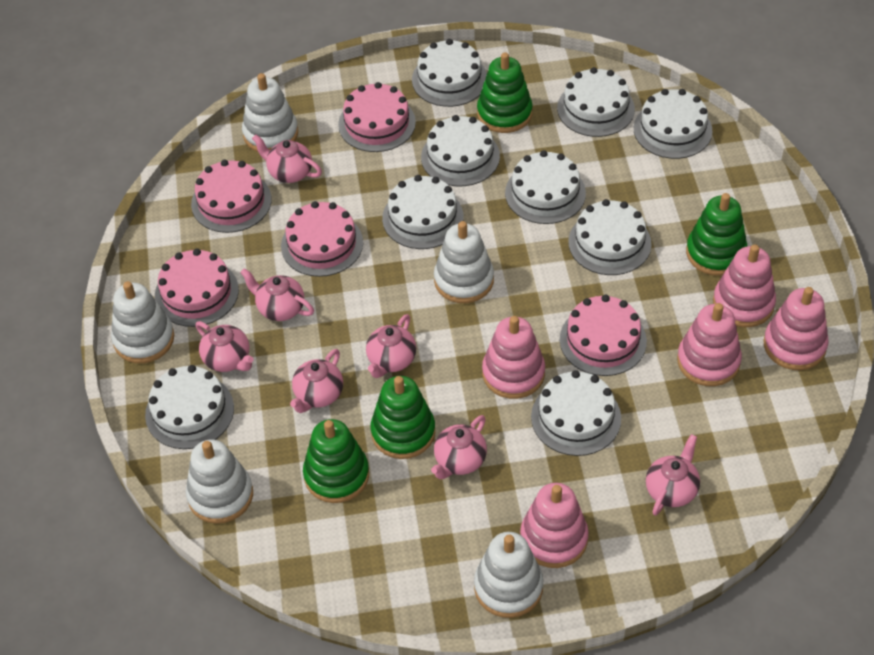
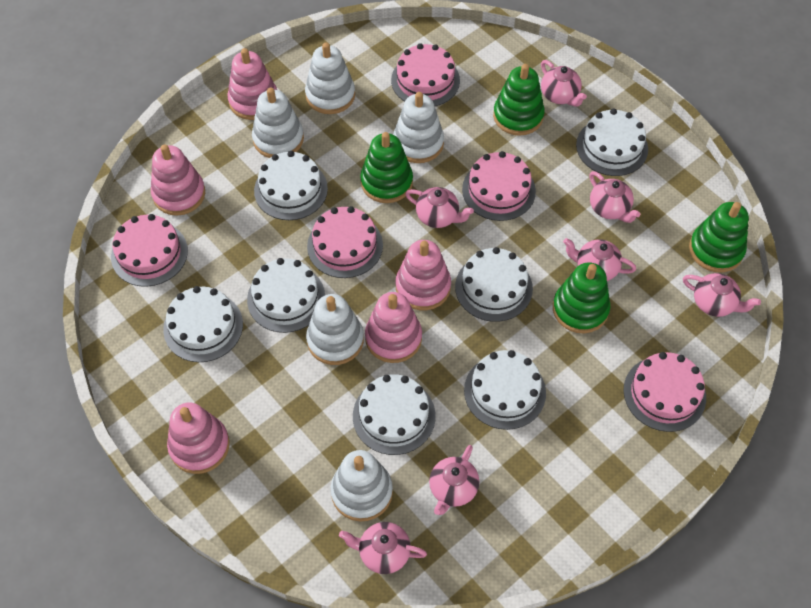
white cake: [145,365,234,449] [382,175,463,249] [412,39,487,107] [421,115,500,186] [505,150,586,224] [531,370,621,456] [557,67,635,137] [568,199,652,275] [634,89,712,159] = 9 -> [163,286,243,362] [247,258,325,333] [254,151,328,220] [353,374,436,455] [455,247,533,322] [464,350,546,430] [576,108,648,176] = 7

